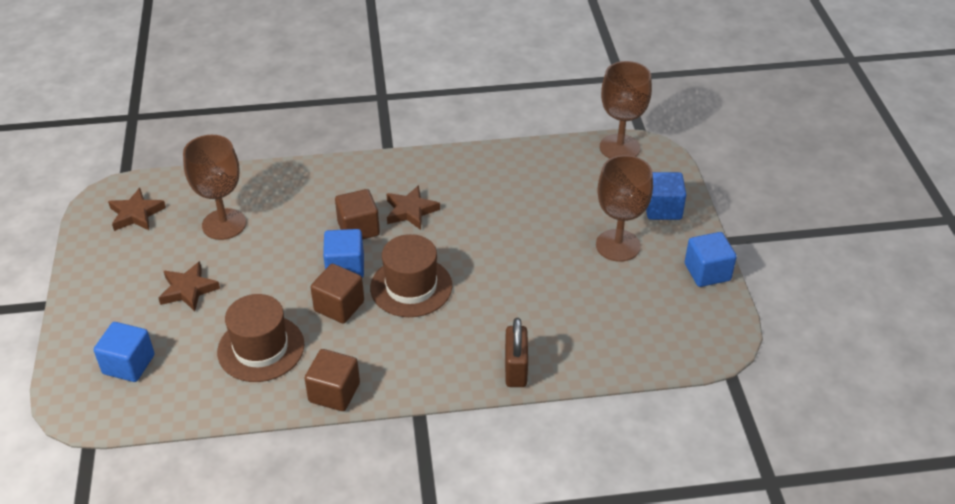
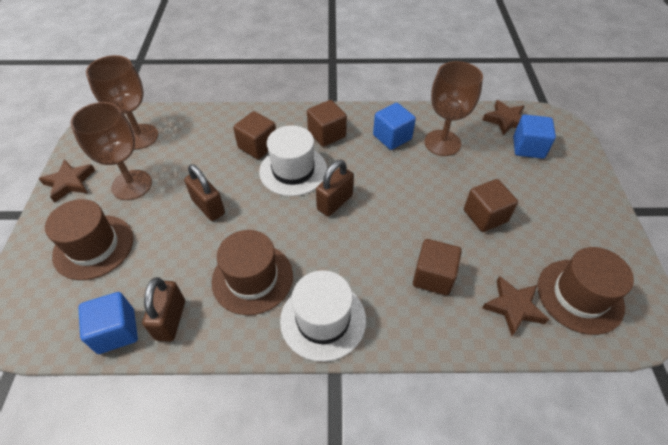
blue cube: [94,322,155,382] [323,229,364,278] [646,172,686,220] [685,232,737,287] = 4 -> [78,292,138,354] [373,103,416,150] [513,115,556,159] = 3
brown cube: [304,349,360,411] [310,264,364,324] [335,189,380,239] = 3 -> [233,111,276,159] [307,100,347,147] [413,239,462,295] [464,179,518,232] = 4
brown hat: [217,294,304,382] [370,234,452,317] = 2 -> [45,199,133,280] [211,230,293,315] [537,247,634,335] = 3
brown padlock: [505,318,528,387] = 1 -> [142,277,185,342] [184,164,225,221] [316,160,354,216] = 3
white hat: none = 0 -> [259,125,327,196] [280,270,366,362] = 2

